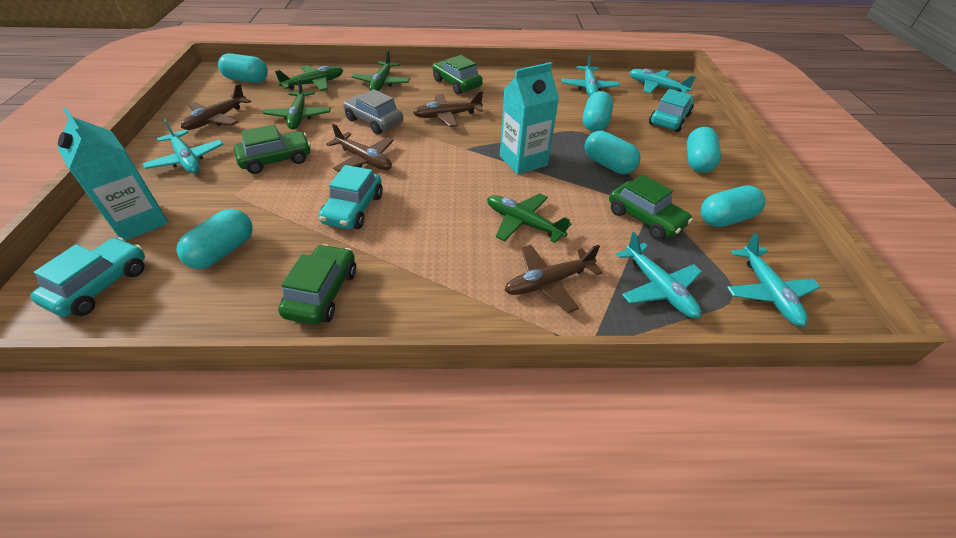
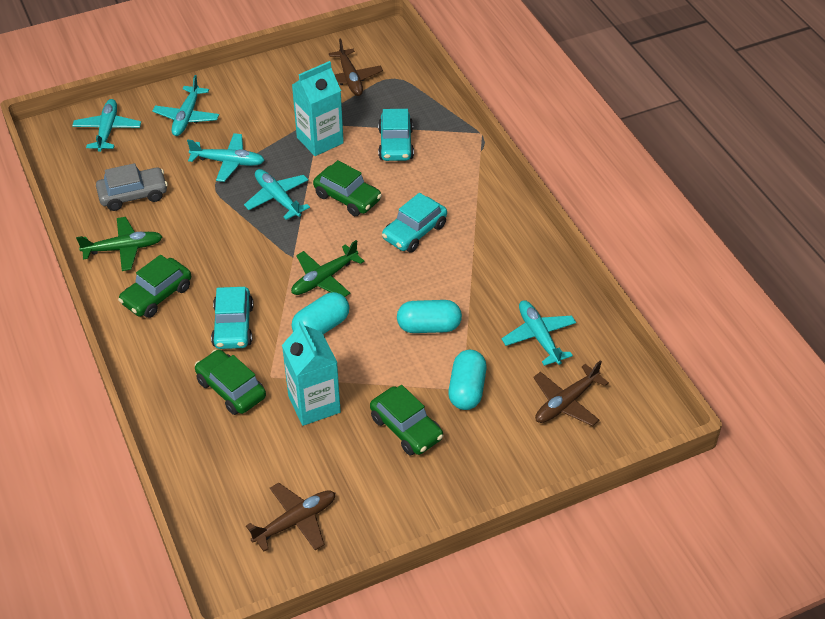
brown plane: [181,83,251,130] [326,123,393,172] [413,91,483,127] [505,245,603,313] = 4 -> [246,483,335,552] [329,39,383,96] [533,360,609,426] = 3
green plane: [263,78,331,129] [275,65,343,91] [352,50,410,91] [487,193,572,243] = 4 -> [76,217,163,271] [291,240,365,297] = 2
turquoise capsule: [176,209,253,269] [218,53,268,83] [583,91,613,132] [584,131,641,174] [687,127,721,173] [701,185,766,227] = 6 -> [292,292,349,334] [397,300,462,333] [448,350,487,410] = 3

